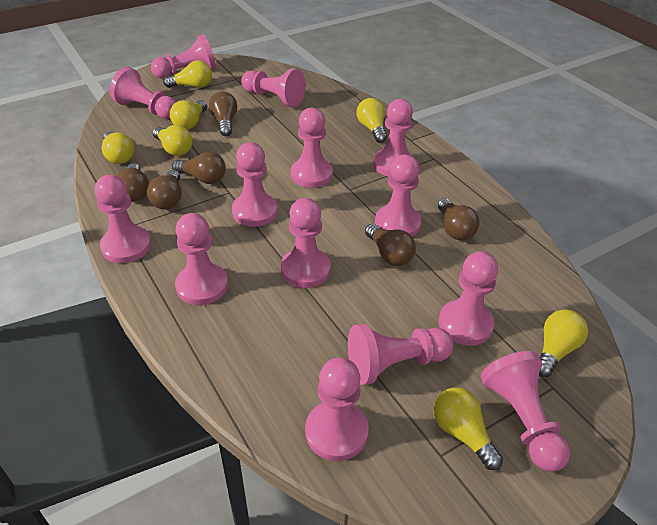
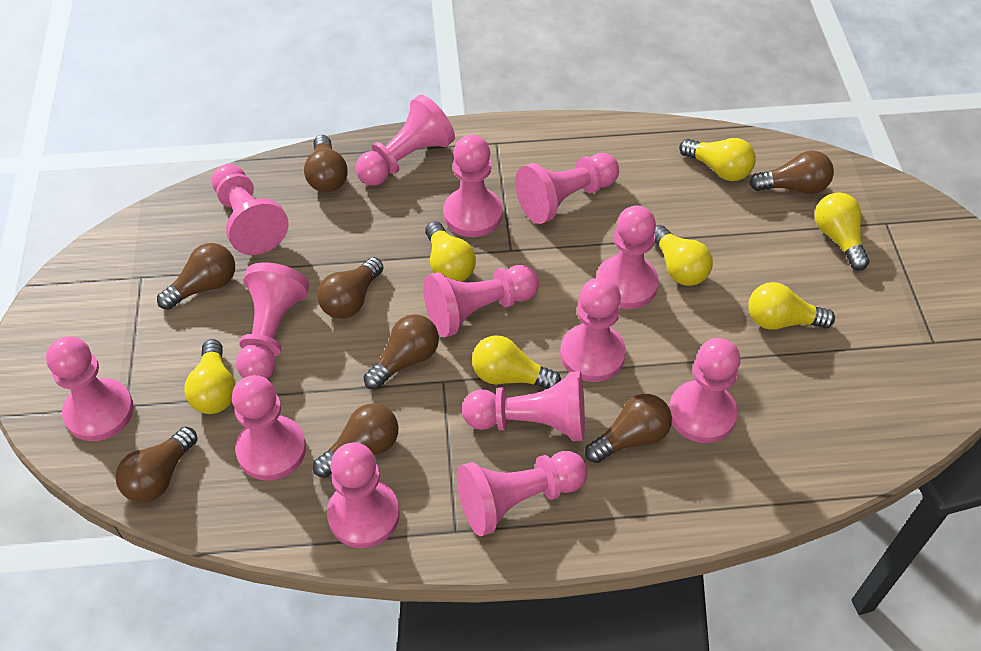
brown light bulb: [117,163,149,202] [147,170,182,209] [172,152,226,184] [209,91,237,136] [365,224,416,266] [438,198,479,240] = 6 -> [115,427,198,503] [157,243,235,310] [304,135,348,192] [313,403,399,478] [317,257,383,319] [363,314,439,390] [585,394,672,463] [749,150,834,194] = 8

